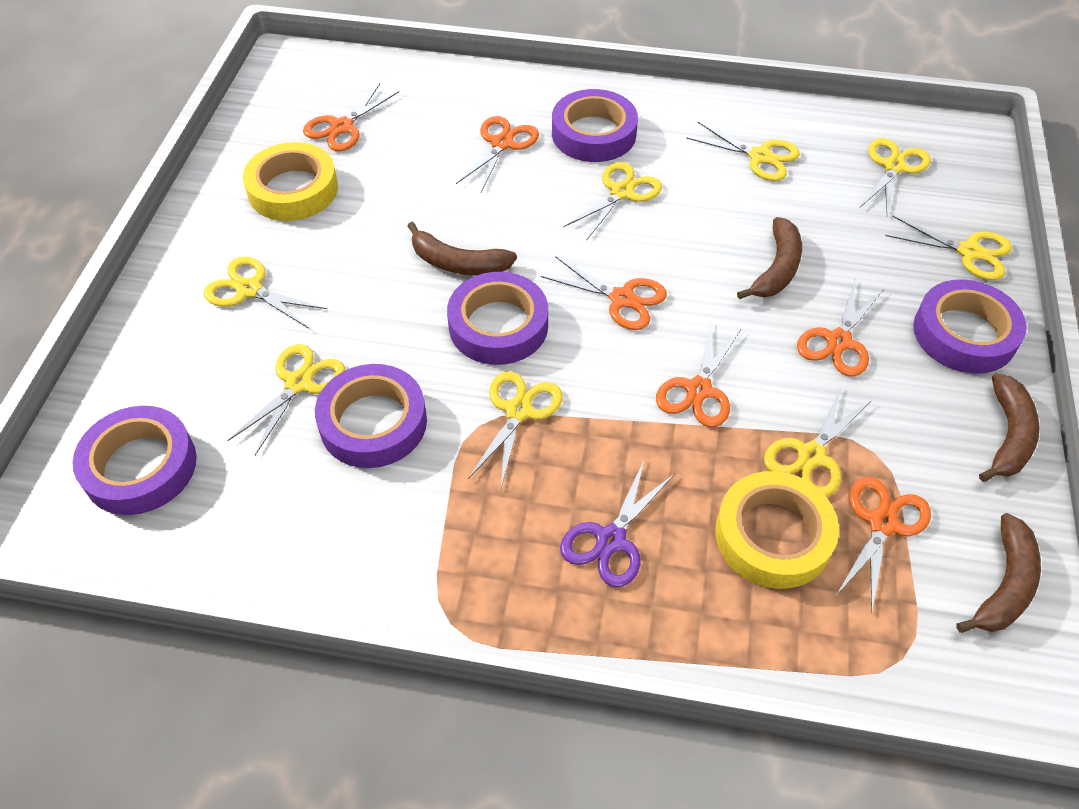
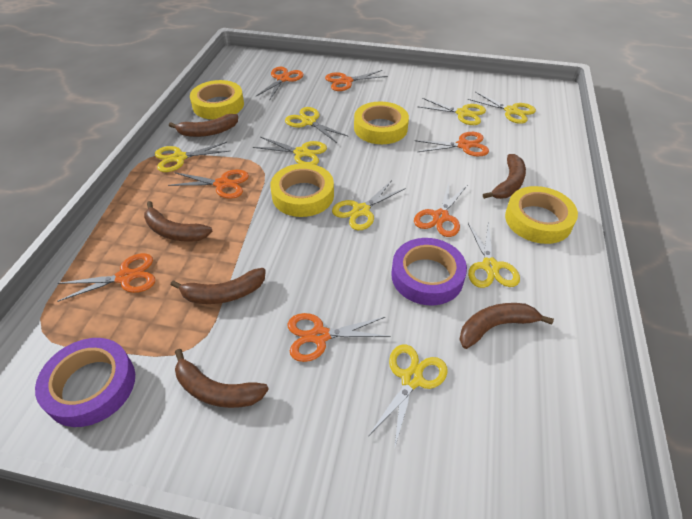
brown banana: [407,222,517,276] [737,217,802,299] [956,513,1041,633] [979,373,1040,482] = 4 -> [144,201,213,242] [169,114,238,137] [171,268,266,304] [175,349,269,408] [459,303,554,349] [483,154,526,199] = 6
orange scissors: [303,84,399,151] [456,116,539,192] [541,256,667,330] [656,320,742,427] [797,280,884,377] [837,477,931,611] = 6 -> [58,253,155,302] [168,169,249,199] [256,67,303,101] [288,313,390,362] [325,70,388,91] [414,183,467,237] [415,132,489,156] = 7
purple scissors: [560,459,675,587] = 1 -> none = 0
purple tape: [72,406,197,515] [315,364,427,468] [447,272,548,365] [552,89,638,162] [913,279,1027,374] = 5 -> [35,338,135,427] [391,238,467,305] = 2
yellow tape: [243,142,338,221] [715,471,839,589] = 2 -> [190,80,244,120] [270,163,334,217] [354,102,409,144] [505,186,578,244] = 4

